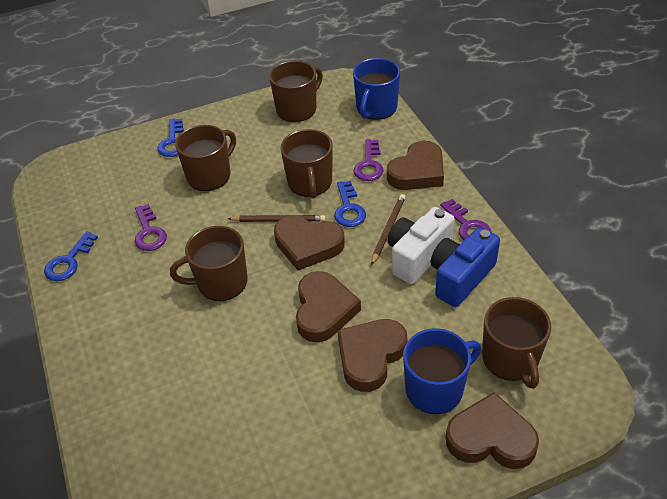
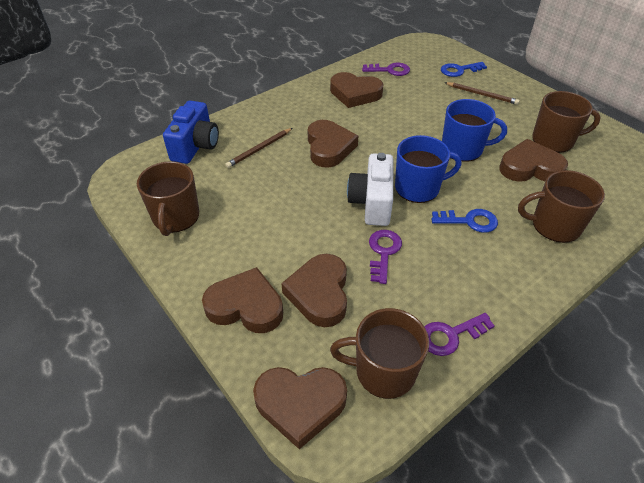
blue key: [44,231,98,281] [157,118,184,157] [334,181,366,227] = 3 -> [432,209,498,233] [441,62,487,77] = 2
brown heart: [274,216,345,271] [296,271,361,342] [338,319,407,392] [387,141,444,190] [446,392,539,469] = 5 -> [202,267,283,333] [253,367,347,449] [281,254,347,327] [308,120,358,168] [330,72,383,108] [499,139,568,182] = 6
brown mug: [170,226,248,301] [175,125,236,191] [269,61,323,122] [281,129,333,198] [482,297,551,389] = 5 -> [137,161,199,236] [330,308,429,399] [518,170,605,243] [532,91,601,153] = 4

